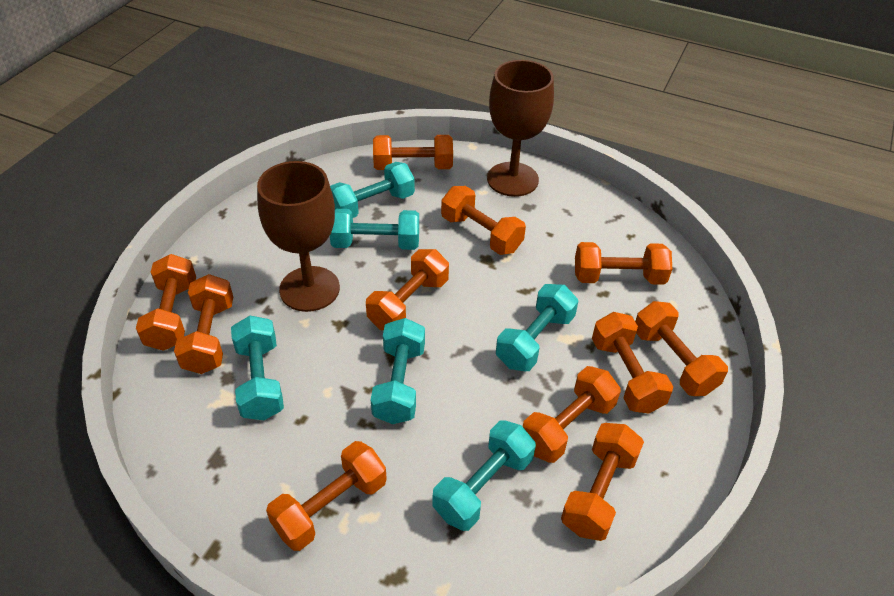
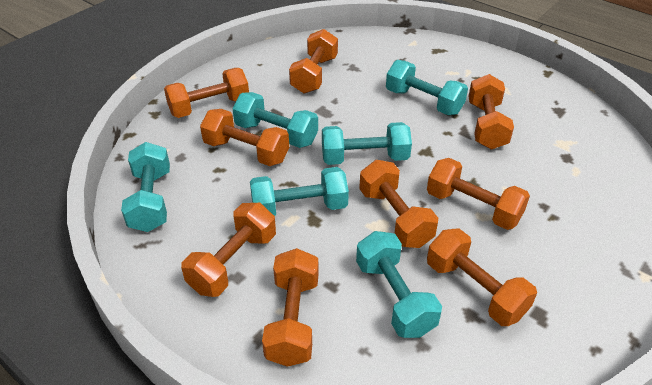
brown goblet: [257,161,340,312] [487,60,554,197] = 2 -> none = 0
orange dumbbell: [136,254,196,351] [174,274,233,374] [266,441,387,551] [366,249,449,330] [373,135,453,170] [441,186,526,255] [523,366,621,463] [561,423,644,541] [575,242,672,285] [592,312,673,414] [635,301,728,396] = 11 -> [164,68,249,118] [181,203,276,297] [200,109,289,166] [262,248,319,367] [289,29,338,94] [359,160,438,248] [427,158,530,230] [427,229,537,326] [469,74,514,149] = 9

